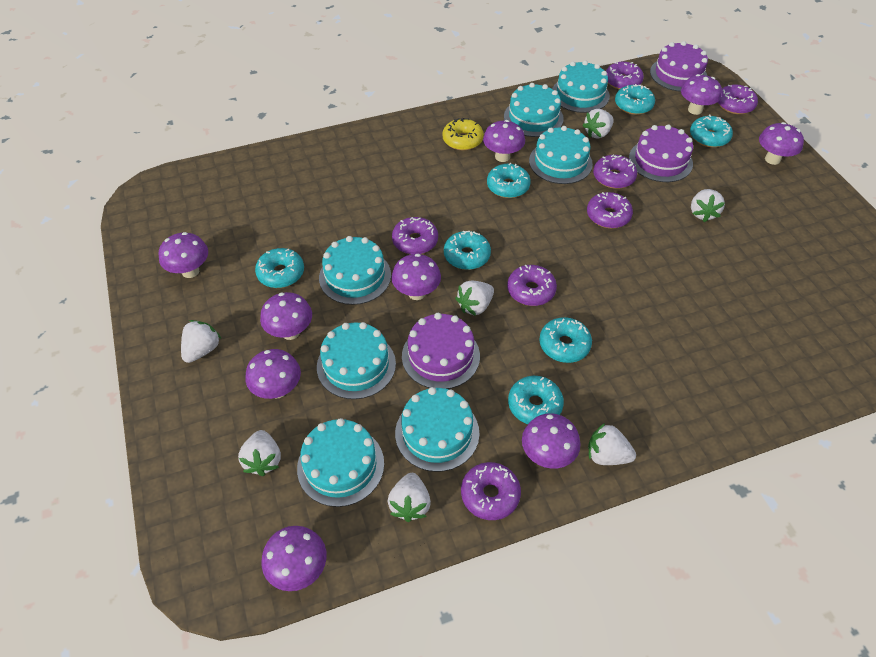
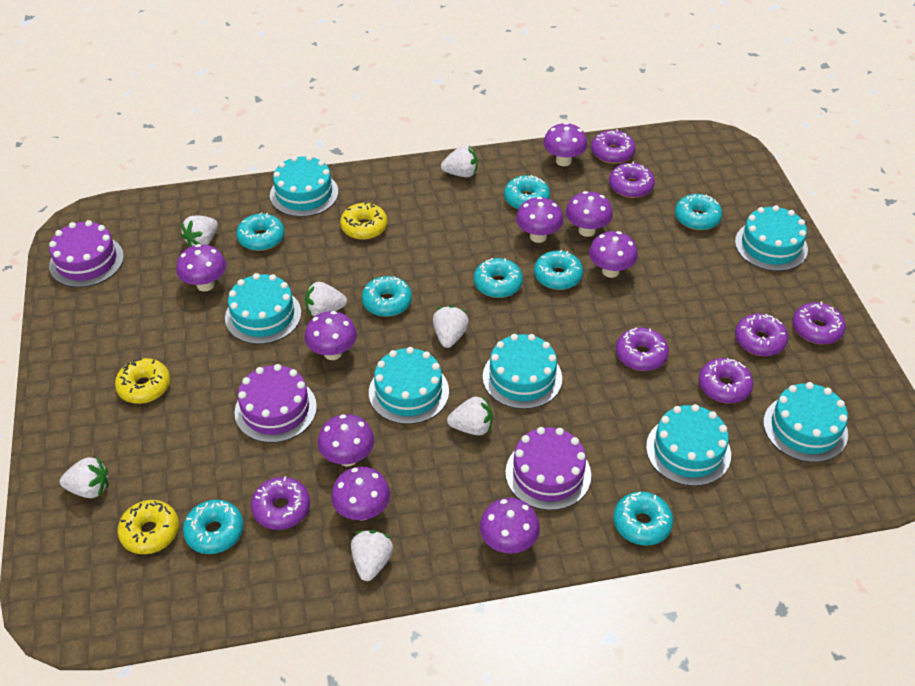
turquoise donut: [255,248,304,288] [444,231,491,270] [487,163,531,198] [508,376,564,424] [539,317,592,363] [615,84,655,115] [690,114,733,148] = 7 -> [183,500,244,554] [236,212,284,251] [362,276,412,317] [474,258,523,298] [504,175,550,210] [534,250,583,290] [613,491,673,546] [675,194,722,230] = 8
yellow donut: [442,118,484,151] = 1 -> [115,358,170,404] [118,500,179,554] [340,202,387,240] = 3

